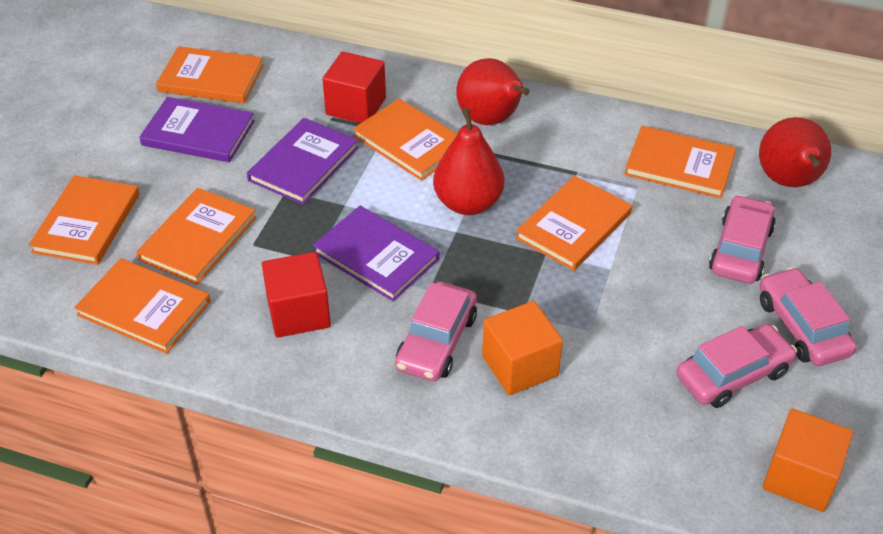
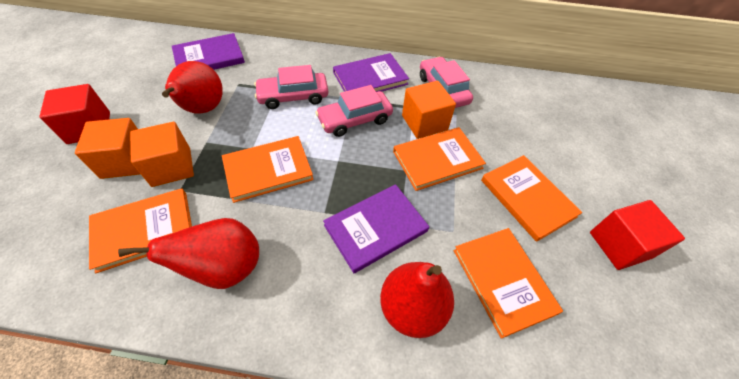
orange book: [29,175,140,265] [74,258,211,354] [136,188,257,285] [156,46,264,103] [353,98,457,181] [516,175,632,271] [624,126,736,198] = 7 -> [89,188,192,273] [222,136,314,203] [393,127,486,191] [454,228,563,339] [481,155,582,242] = 5
orange cube: [482,301,563,395] [763,408,853,512] = 2 -> [75,118,140,179] [130,122,194,187] [402,81,456,139] = 3
pink car: [395,282,477,381] [676,324,797,408] [709,195,776,284] [759,267,857,366] = 4 -> [254,65,328,109] [315,85,393,137] [420,57,473,108] = 3

